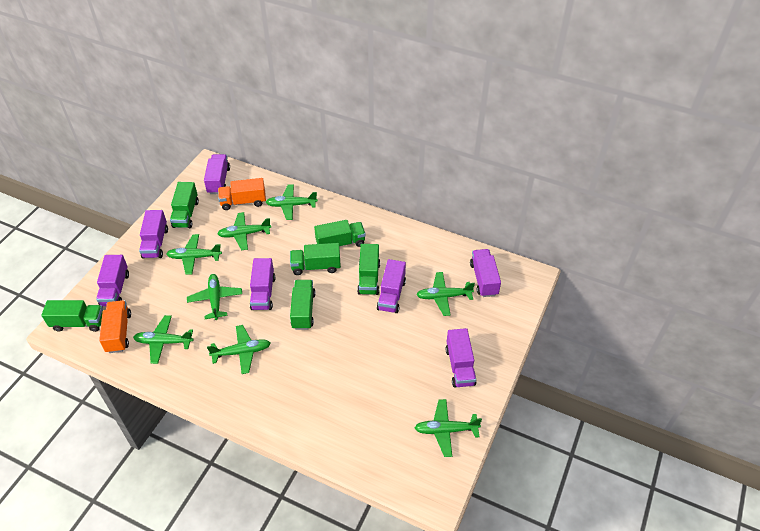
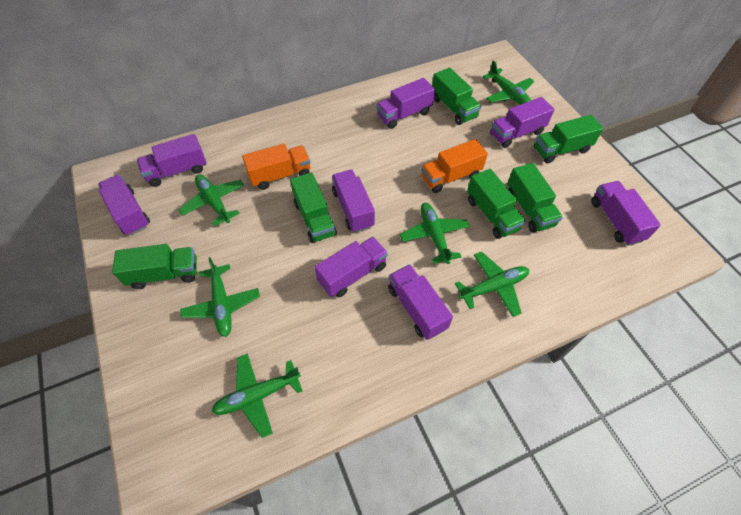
green plane: [133,315,193,364] [167,234,222,275] [187,274,242,320] [207,325,271,374] [217,212,271,250] [266,184,318,220] [415,399,482,457] [416,272,475,316] = 8 -> [178,174,244,226] [180,257,260,337] [211,354,302,438] [400,203,470,264] [455,252,529,317] [483,60,535,105] = 6
purple truck: [96,255,129,307] [139,210,168,259] [204,154,230,194] [250,258,275,310] [377,259,406,313] [445,328,477,387] [470,249,501,297] = 7 -> [98,174,150,235] [137,134,207,187] [314,237,388,297] [332,170,375,233] [376,78,435,129] [388,264,453,340] [490,97,555,148] [591,181,661,246] = 8

